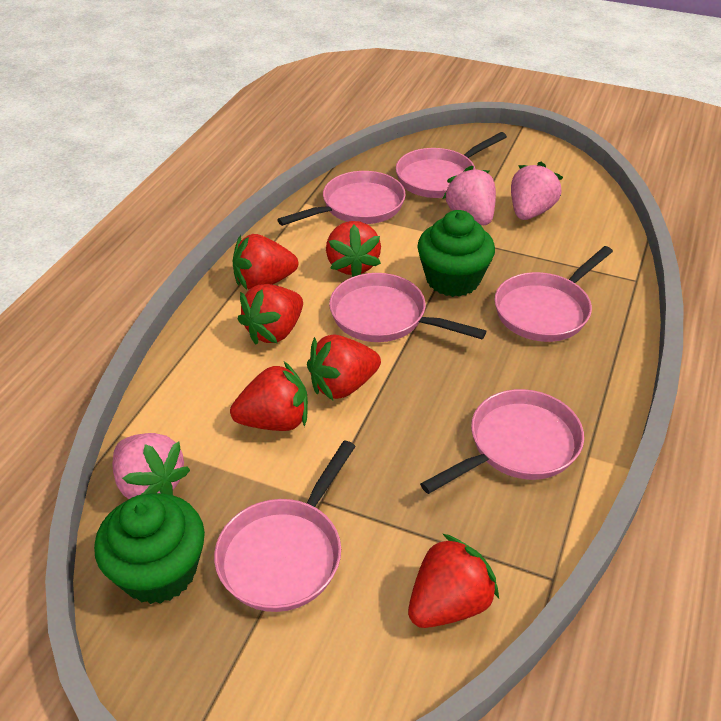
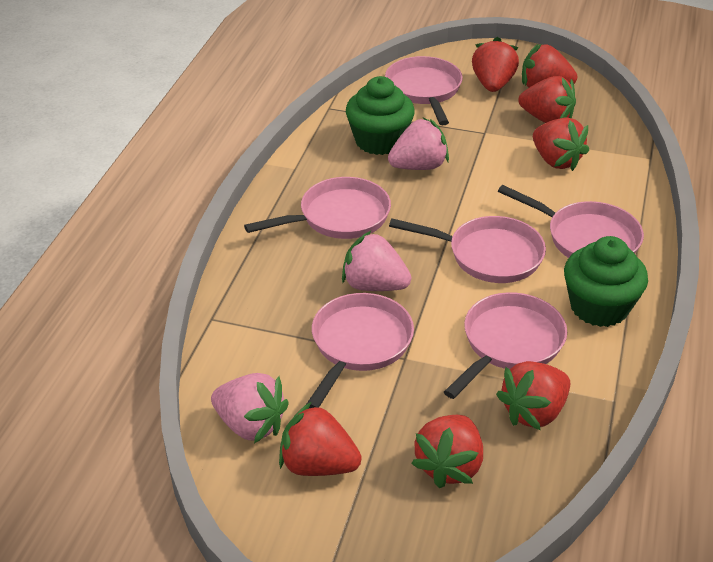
red strawberry: [230,362,308,431] [233,234,298,290] [237,284,303,345] [307,335,381,400] [326,221,381,277] [408,534,499,628] = 6 -> [279,402,362,476] [411,415,483,488] [472,37,519,92] [496,361,570,430] [518,76,576,123] [522,44,577,88] [533,118,589,171] = 7

